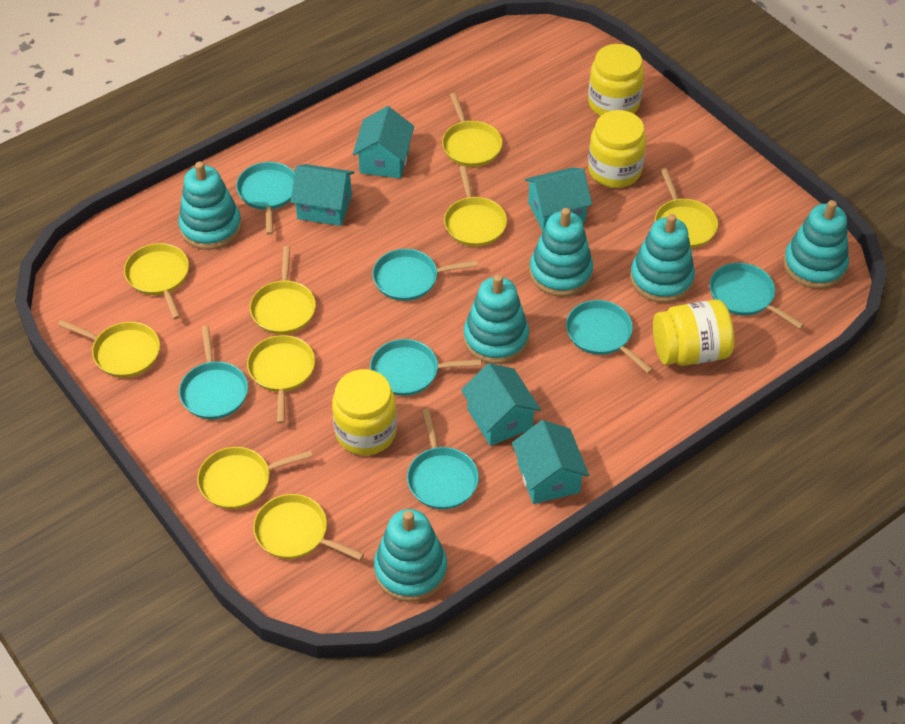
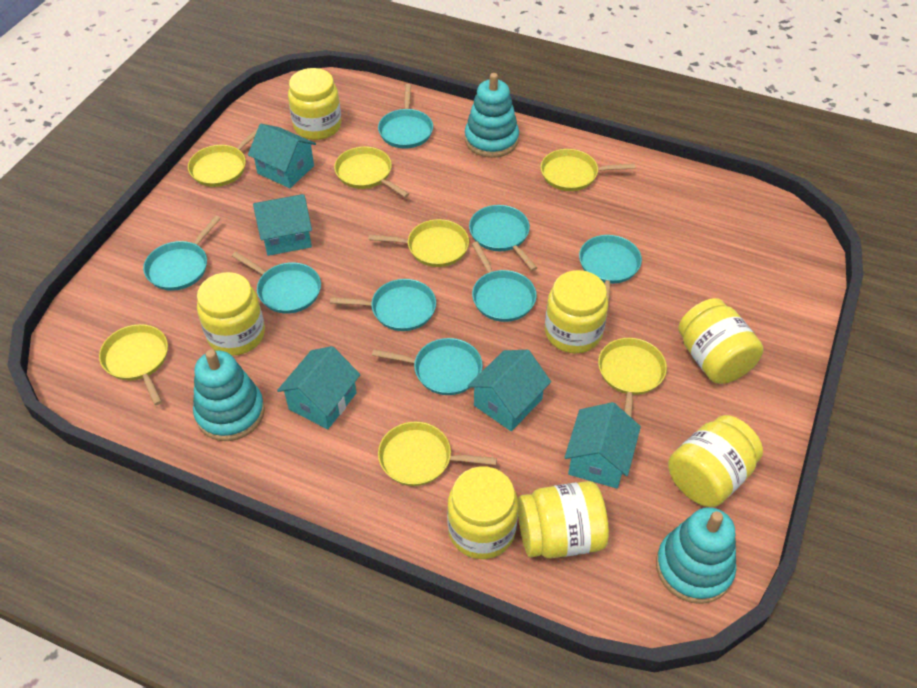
turquoise pan: [179,326,248,419] [236,162,295,235] [370,339,481,396] [372,249,478,301] [407,409,479,509] [566,300,653,374] [710,263,804,329] = 7 -> [143,216,221,291] [232,252,321,314] [330,279,436,331] [372,338,483,395] [378,84,433,149] [469,205,537,271] [472,242,537,322] [579,235,642,309] = 8
turquoise stacking toy: [178,162,242,250] [374,509,447,602] [464,274,529,364] [529,208,593,297] [630,214,695,303] [783,200,849,289] = 6 -> [193,350,265,441] [465,73,519,158] [656,507,736,604] = 3
yellow jar: [332,369,397,455] [588,44,644,116] [588,110,646,188] [653,300,734,366] = 4 -> [197,272,265,356] [288,68,341,140] [447,466,518,559] [518,481,609,559] [545,270,608,353] [668,415,763,507] [678,298,764,384] = 7
yellow pan: [58,320,160,378] [124,243,189,319] [197,447,313,509] [247,335,315,424] [250,246,316,334] [253,494,364,560] [442,93,503,167] [444,166,507,247] [655,168,718,248] = 9 -> [99,324,168,405] [188,128,258,187] [334,147,409,198] [368,219,469,267] [378,422,497,486] [541,149,635,191] [598,338,667,418] = 7

